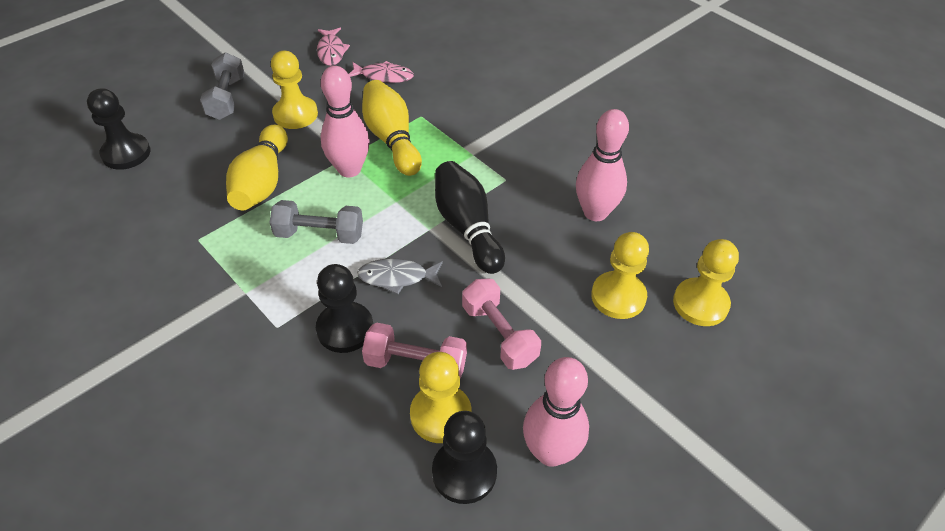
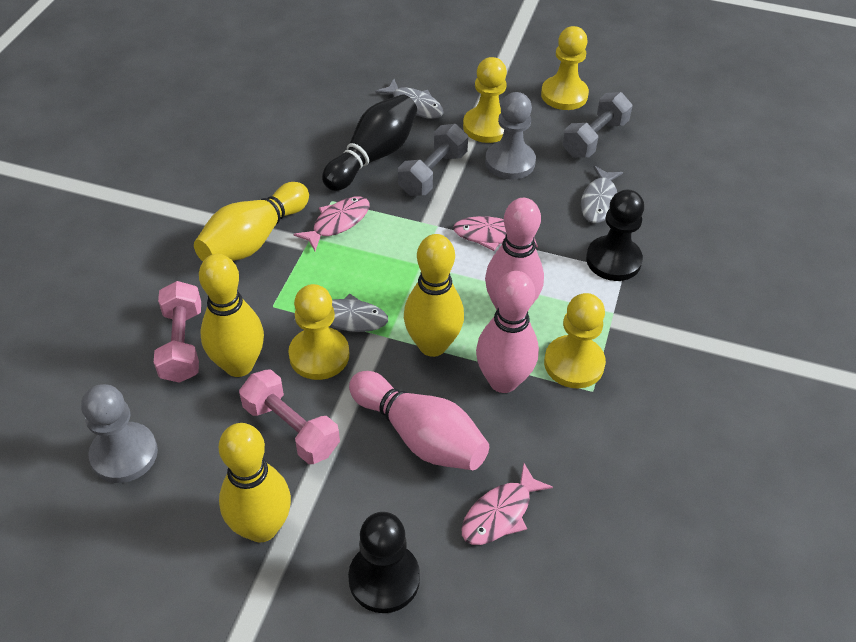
black pawn: [87,88,150,170] [316,264,373,353] [432,411,497,504] = 3 -> [348,512,420,613] [586,190,644,281] = 2
grey fish: [357,258,443,294] = 1 -> [293,294,388,332] [375,79,444,119] [581,166,623,223] = 3
grey pawn: none = 0 -> [81,384,158,483] [485,92,536,180] = 2
pink fish: [317,28,350,66] [348,61,414,83] = 2 -> [293,197,370,251] [453,216,538,251] [462,463,553,545] = 3
yellow bowling pin: [226,125,288,210] [362,80,422,176] = 2 -> [194,182,309,261] [199,254,264,377] [219,423,291,542] [404,234,464,357] = 4

